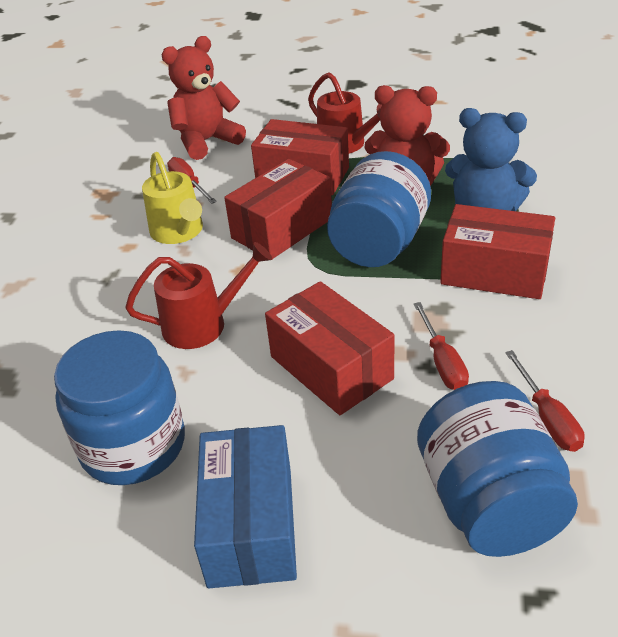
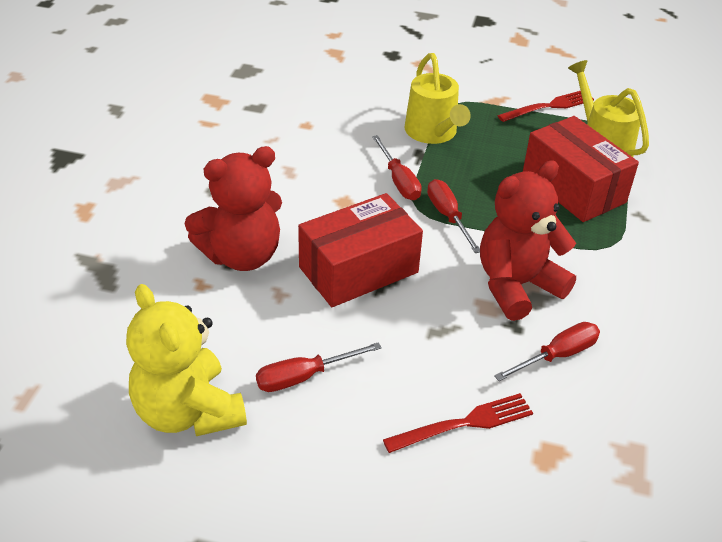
blue box: [194,425,297,588] = 1 -> none = 0
blue jar: [54,330,185,485] [327,151,431,267] [417,381,578,557] = 3 -> none = 0
blue teddy bear: [445,108,537,211] = 1 -> none = 0
red box: [224,159,332,259] [251,119,349,195] [265,281,394,415] [440,204,555,299] = 4 -> [298,193,423,307] [523,116,639,222] = 2
red fork: none = 0 -> [383,393,533,453] [497,91,594,122] = 2
red screwdriver: [167,157,217,204] [414,302,469,390] [505,350,585,452] = 3 -> [256,342,382,392] [372,135,422,200] [427,179,480,253] [494,322,600,381] = 4
red watering can: [126,242,272,349] [308,72,382,154] = 2 -> none = 0
yellow teddy bear: none = 0 -> [126,284,247,436] = 1
yellow watering can: [142,152,203,244] = 1 -> [405,53,471,144] [568,60,649,157] = 2

